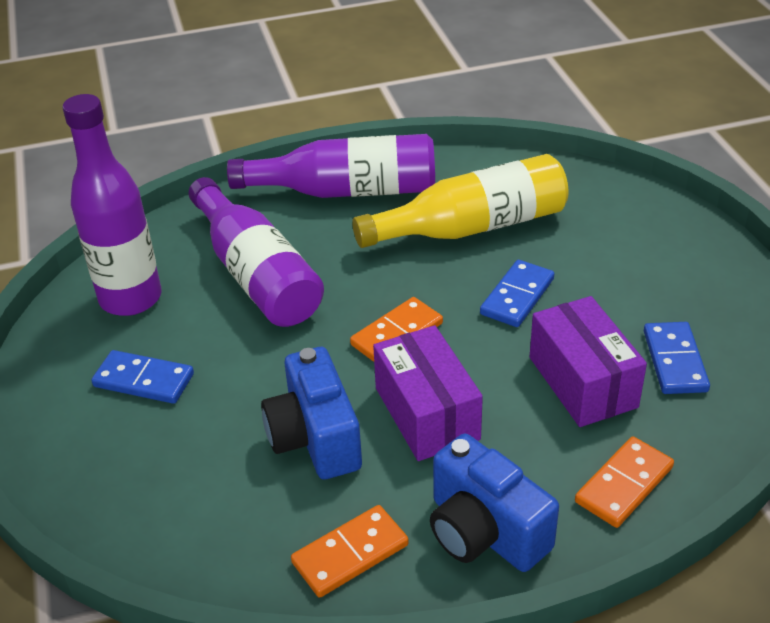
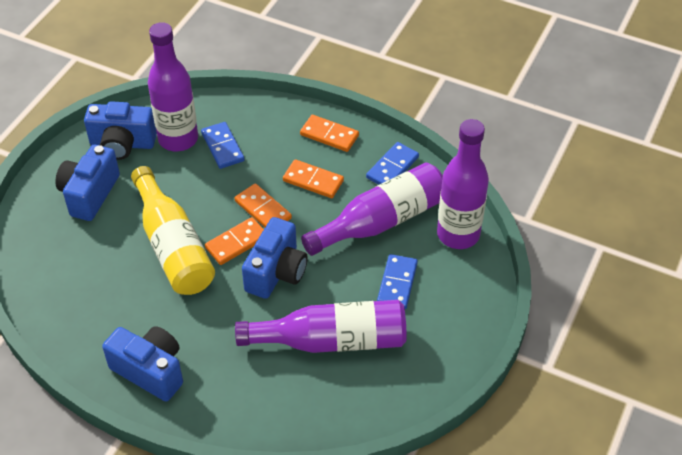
blue camera: [261,347,362,480] [430,434,559,572] = 2 -> [55,145,120,221] [84,101,157,160] [102,326,183,401] [242,217,308,299] = 4
orange domino: [291,505,409,598] [350,297,443,362] [575,436,674,528] = 3 -> [205,217,264,265] [235,183,292,227] [283,159,344,198] [300,115,359,152] = 4
purple bottle: [62,94,162,316] [189,177,324,327] [227,134,435,198] = 3 -> [148,22,198,151] [235,300,407,353] [301,163,443,256] [437,119,489,249] = 4
purple box: [373,325,483,461] [530,296,647,427] = 2 -> none = 0

